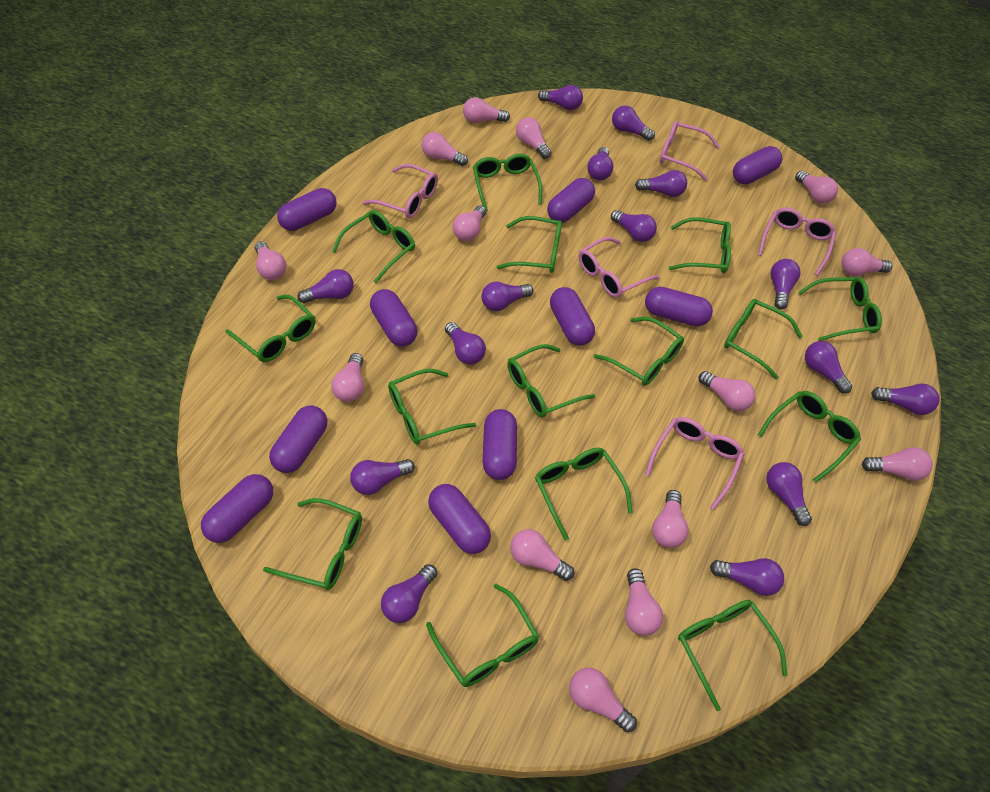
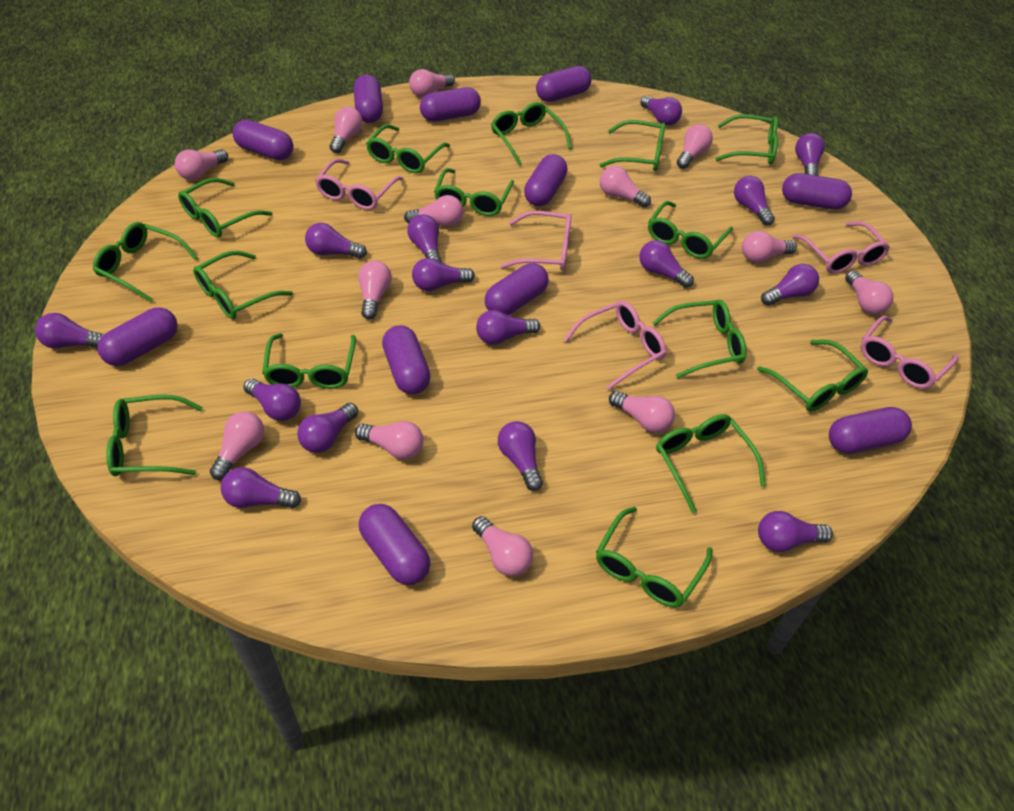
pink light bulb: [255,241,286,280] [331,353,364,402] [421,132,468,166] [452,205,486,241] [463,97,510,123] [510,529,574,581] [516,117,551,159] [569,668,637,732] [625,568,663,636] [652,490,689,548] [698,371,756,411] [795,171,838,204] [841,248,892,276] [862,447,933,481] = 14 -> [175,149,228,180] [210,411,264,480] [330,107,363,153] [355,421,424,460] [358,261,392,320] [404,195,463,227] [409,69,455,97] [472,516,533,577] [599,166,651,208] [609,391,675,433] [677,124,713,169] [742,231,797,263] [845,270,894,314] = 13
purple capsule: [201,474,273,543] [269,405,327,473] [277,188,337,231] [370,289,417,346] [428,484,491,554] [483,409,517,480] [547,178,595,223] [550,287,595,346] [645,287,713,326] [733,146,782,185] = 10 -> [97,307,178,366] [233,120,293,160] [354,74,383,123] [359,504,431,585] [382,325,431,394] [420,87,481,122] [485,263,548,315] [524,154,568,206] [536,66,592,102] [782,173,852,210] [829,407,912,454] = 11

